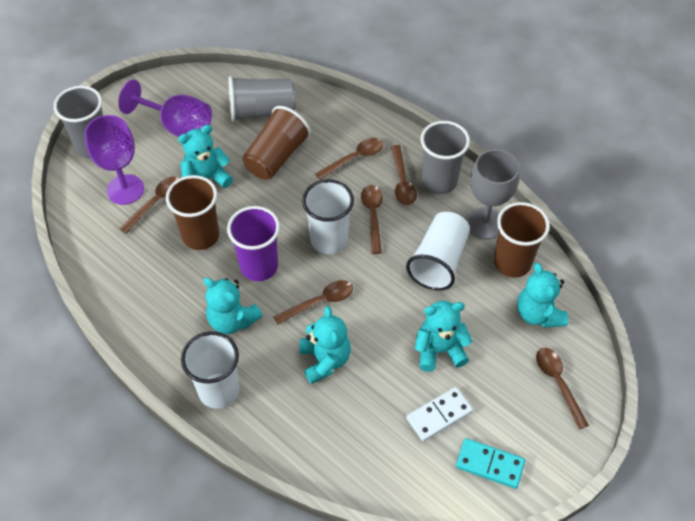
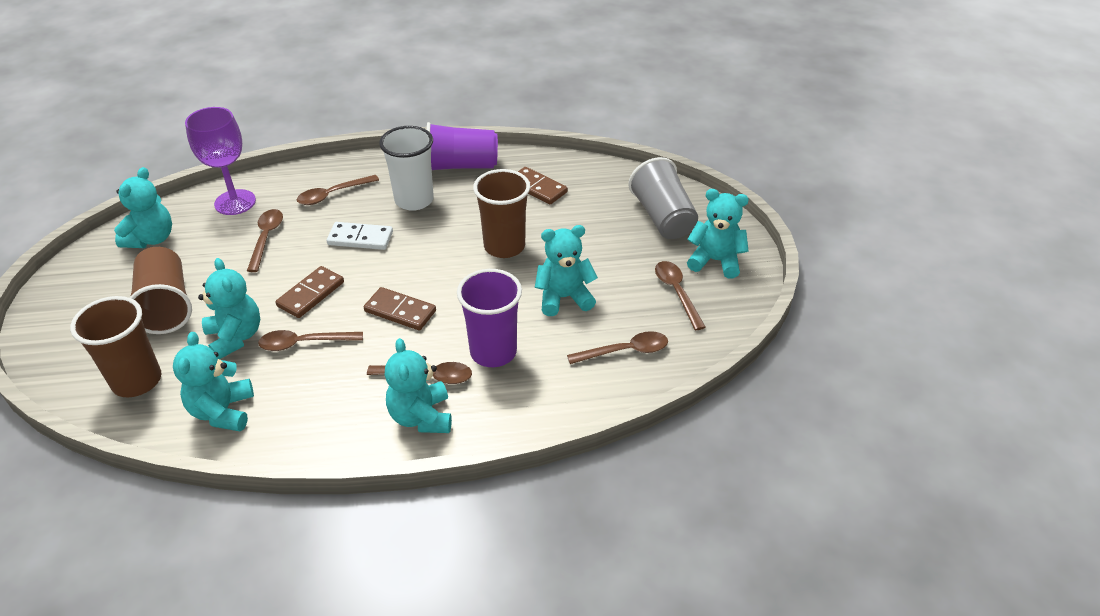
brown domino: none = 0 -> [275,266,344,318] [364,287,436,331] [518,167,568,204] = 3
grey cup: [54,86,103,159] [229,76,295,122] [420,121,470,194] = 3 -> [628,157,698,239] = 1
grey goblet: [466,149,519,239] = 1 -> none = 0
purple cup: [227,206,280,281] = 1 -> [427,122,498,170] [457,269,522,367] = 2
purple goblet: [84,115,144,205] [118,80,212,137] = 2 -> [185,107,256,215] = 1
turquoise domino: [456,438,525,489] = 1 -> none = 0
turquoise teddy bear: [178,125,233,188] [204,278,263,334] [300,306,351,384] [414,301,473,372] [517,263,568,328] = 5 -> [114,167,172,248] [173,332,254,431] [198,258,260,359] [385,338,452,433] [535,225,598,316] [687,189,749,278] = 6
white cup: [181,331,240,409] [302,179,354,254] [406,212,470,291] = 3 -> [379,126,434,211] = 1

